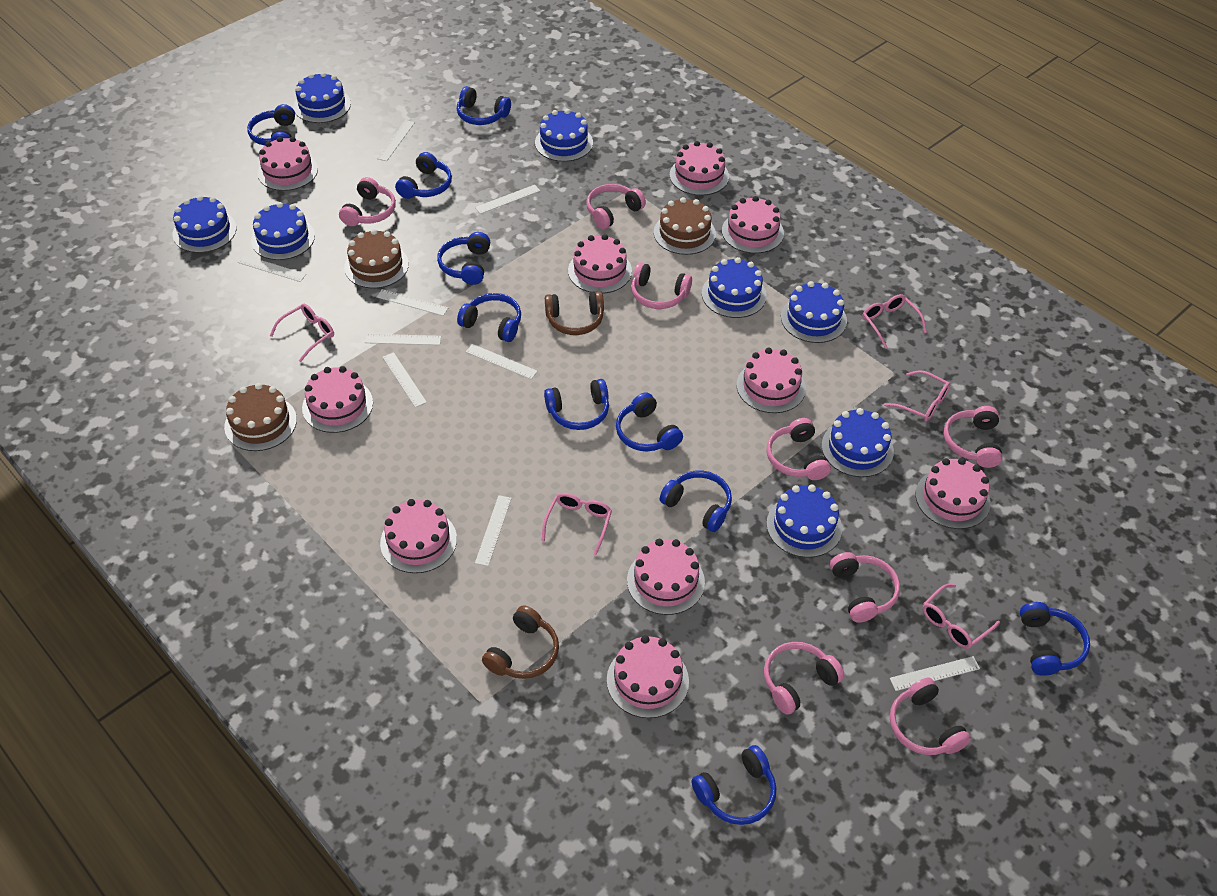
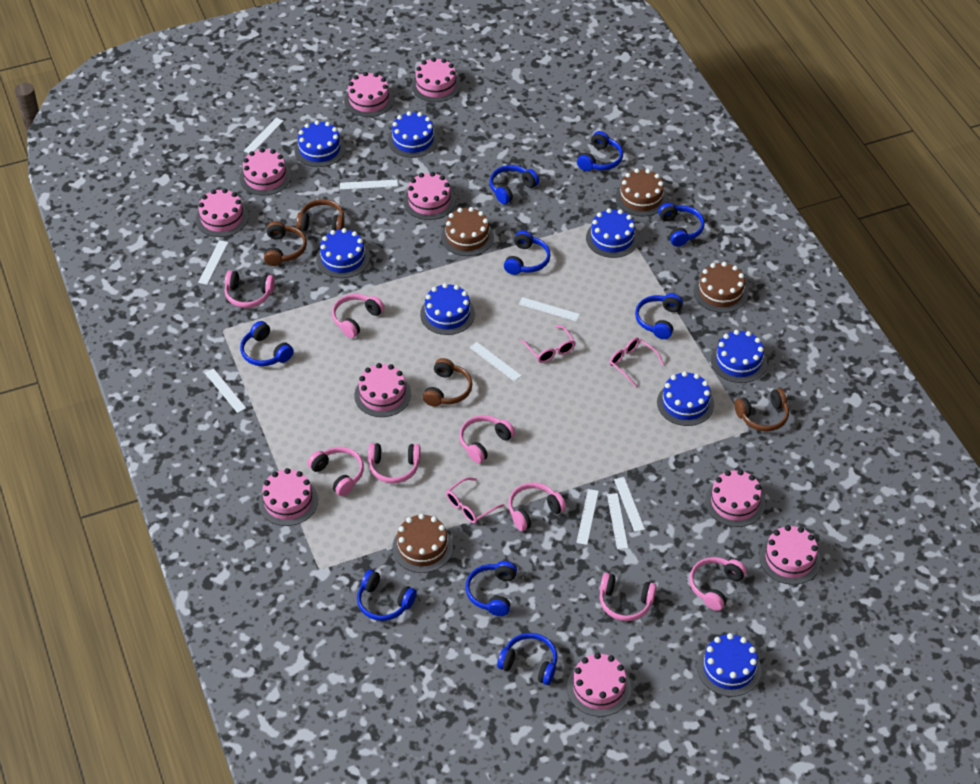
blue headphones: [247,104,295,145] [395,152,452,199] [437,232,490,285] [457,86,511,125] [457,293,521,342] [544,379,609,430] [616,392,683,451] [660,470,732,532] [692,745,776,825] [1020,602,1090,676] = 10 -> [240,321,294,366] [357,570,417,621] [466,561,517,616] [490,165,539,205] [497,633,557,685] [504,230,550,275] [577,131,623,171] [635,293,683,339] [658,203,705,247] = 9
brown cake: [224,383,297,451] [344,229,409,288] [654,197,716,255] = 3 -> [392,514,453,573] [441,207,494,256] [616,168,667,216] [694,262,748,313] = 4
brown headphones: [482,605,559,679] [545,291,604,335] = 2 -> [264,221,307,266] [296,199,344,231] [423,358,472,407] [734,388,789,432] = 4
pink glasses: [270,304,334,362] [542,493,612,556] [863,294,927,349] [884,370,950,422] [923,584,1000,649] = 5 -> [446,477,504,524] [521,325,576,363] [609,337,664,387] = 3

